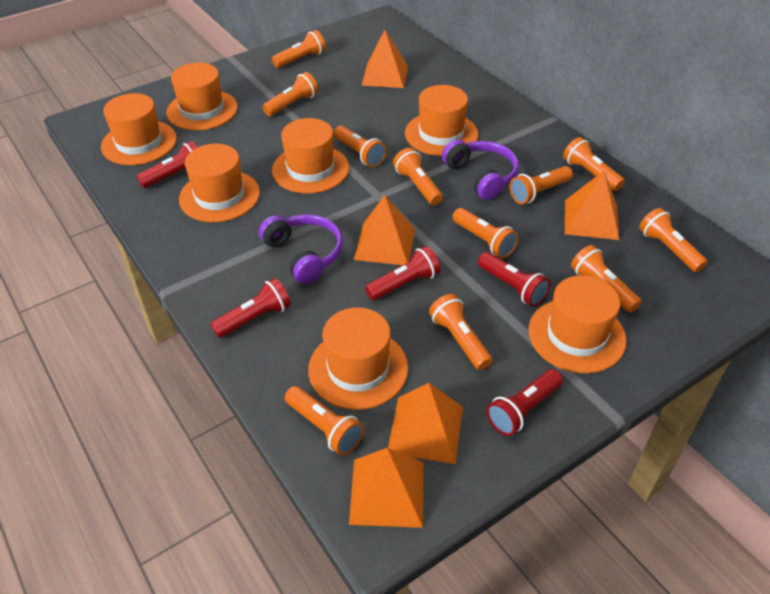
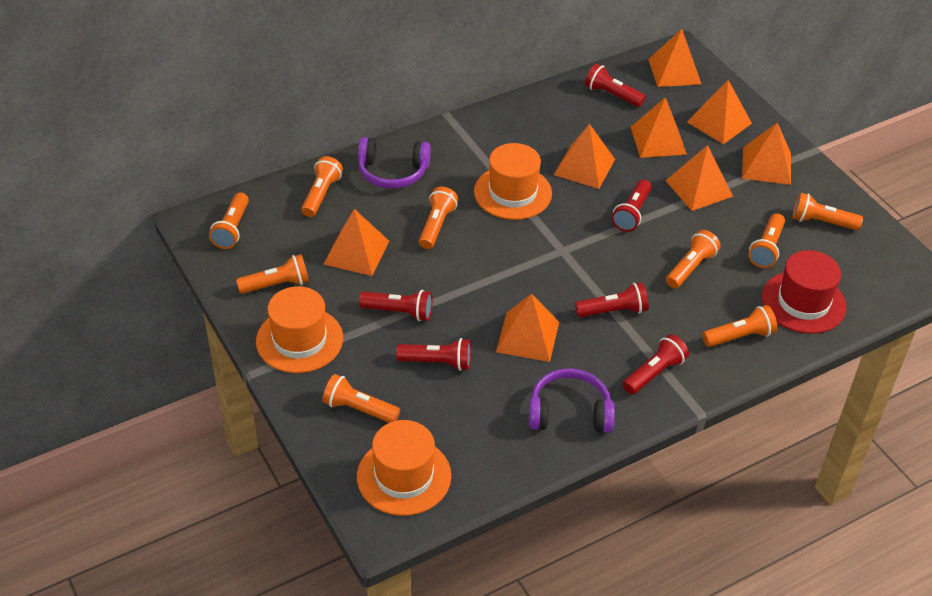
orange flashlight: [263,72,318,116] [272,30,326,68] [285,386,364,455] [334,125,387,167] [393,148,443,205] [429,294,492,370] [453,208,519,258] [510,166,573,204] [563,137,625,191] [571,245,642,313] [639,208,708,272] = 11 -> [209,193,249,249] [236,254,309,294] [301,156,343,217] [322,374,400,423] [419,187,458,249] [666,230,721,288] [702,305,777,347] [748,213,785,268] [792,193,863,230] = 9
orange hat: [101,93,177,165] [166,63,238,131] [179,144,260,222] [272,118,349,194] [308,307,408,410] [405,85,478,156] [528,275,626,373] = 7 -> [256,286,343,373] [357,420,451,516] [474,143,552,220] = 3
orange pyramid: [349,448,424,528] [354,195,415,265] [361,30,408,88] [388,383,463,464] [565,171,619,240] = 5 -> [323,209,389,276] [496,294,559,362] [554,124,615,189] [631,97,687,158] [648,29,701,87] [665,145,733,211] [687,80,752,144] [742,123,791,185] = 8
red flashlight: [137,141,198,188] [210,278,291,338] [365,246,441,301] [478,252,551,307] [486,369,563,436] = 5 -> [359,290,433,321] [396,338,471,371] [575,282,649,318] [585,64,646,107] [612,179,651,232] [623,334,689,394] = 6
red hat: none = 0 -> [762,250,846,334] = 1

